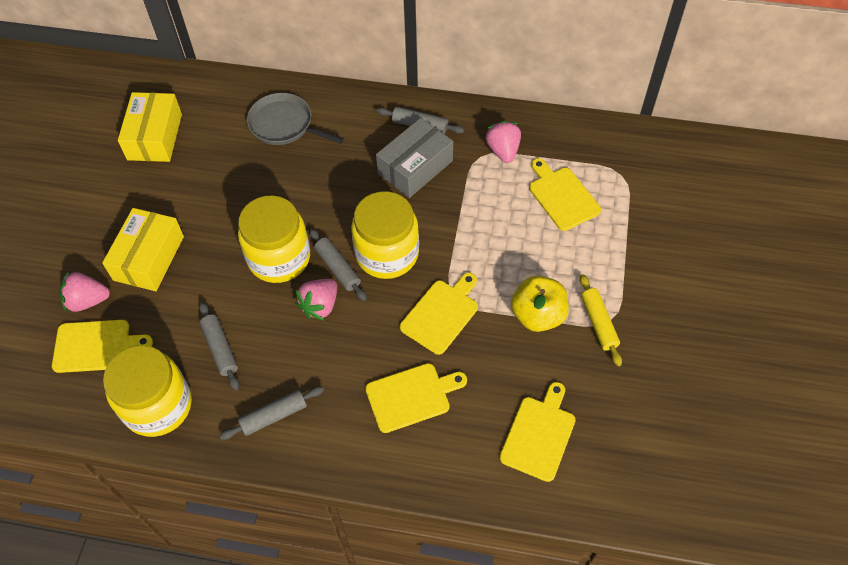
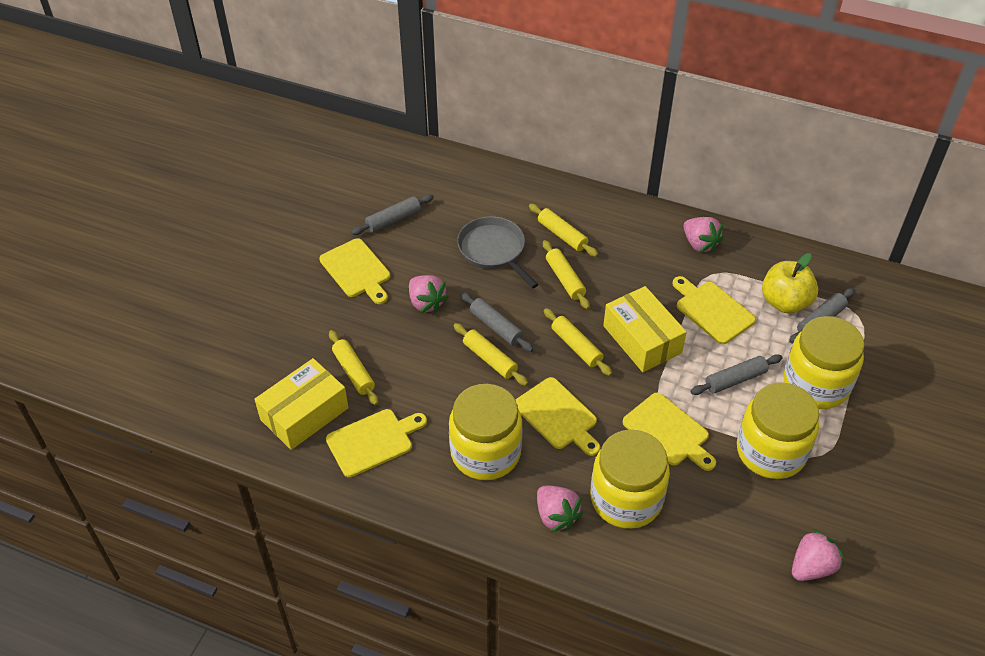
grey box: [376,118,453,198] = 1 -> none = 0
pink strawberry: [59,271,110,313] [295,279,337,321] [485,121,521,163] = 3 -> [409,275,449,313] [537,486,584,532] [684,217,724,253] [792,529,844,581] = 4
yellow jar: [103,345,192,437] [238,195,310,283] [351,191,419,279] = 3 -> [449,384,523,480] [591,429,670,529] [737,382,819,479] [784,316,865,409] = 4
yellow rolling pin: [580,274,622,366] = 1 -> [329,330,379,405] [454,323,528,386] [529,204,598,257] [543,240,590,309] [544,308,612,376] = 5

